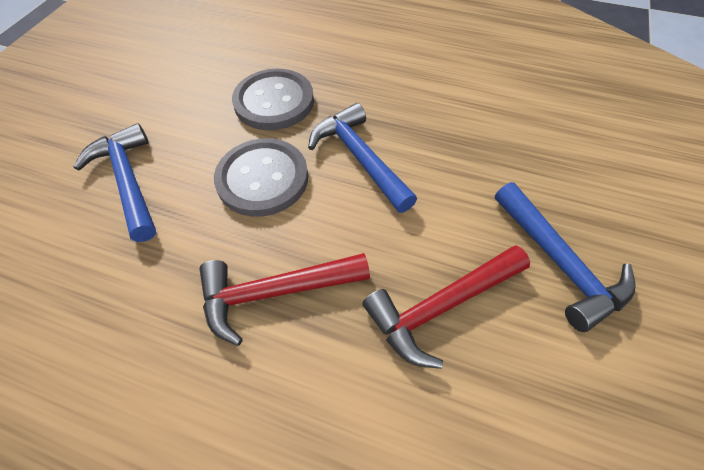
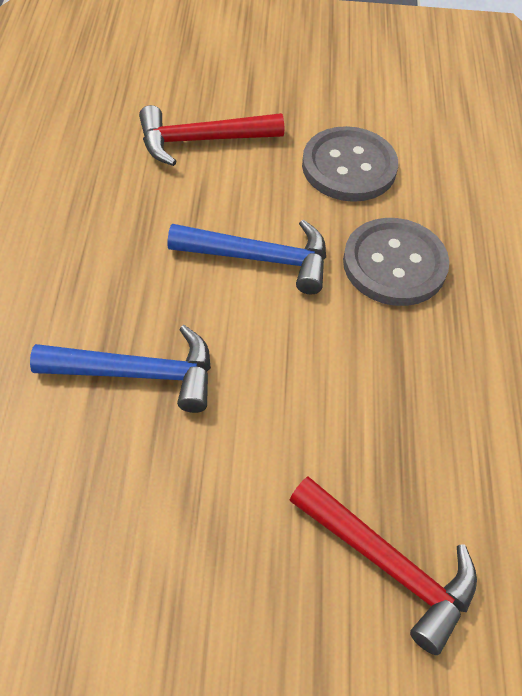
blue hammer: [74,123,156,242] [308,103,417,213] [495,182,635,332] = 3 -> [30,325,211,413] [167,220,326,294] = 2

